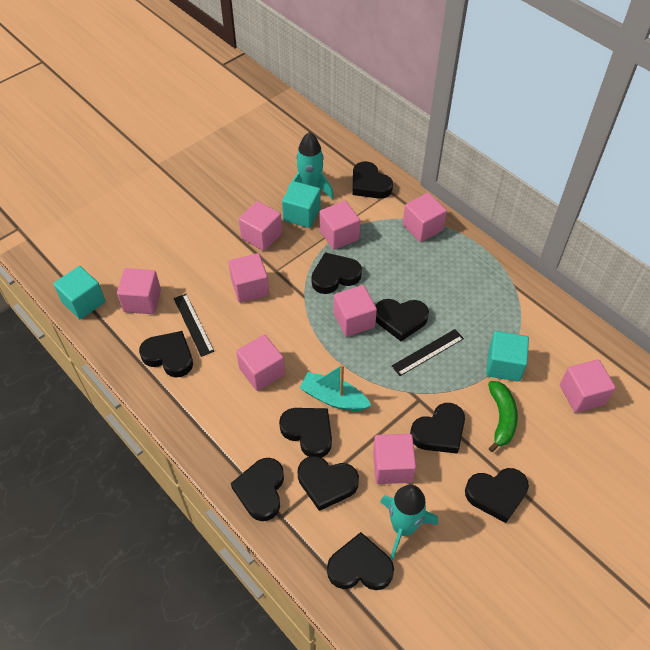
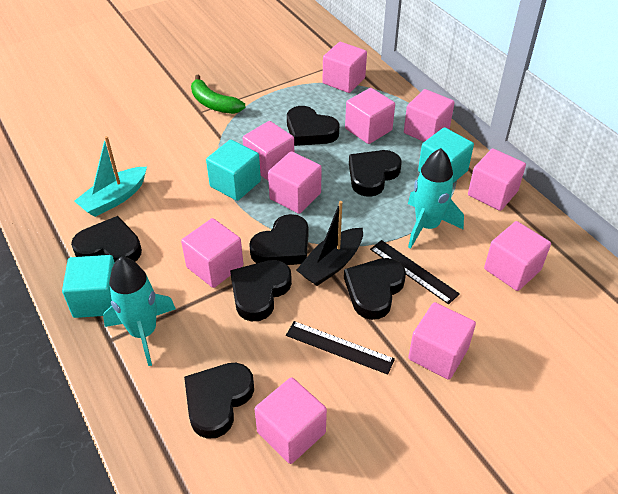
black boat: none = 0 -> [297,201,363,286] = 1
black heart: [139,331,193,377] [231,458,284,521] [279,408,332,458] [298,456,359,511] [312,252,362,294] [327,532,394,590] [352,161,393,199] [375,299,429,341] [410,403,465,454] [465,468,529,523] = 10 -> [71,216,142,262] [184,363,254,439] [230,260,292,321] [249,214,308,265] [287,106,339,146] [344,258,406,320] [349,150,402,197] = 7
pink cube: [117,268,161,314] [228,253,269,303] [236,335,285,391] [239,201,282,251] [319,201,360,250] [334,285,377,337] [373,434,416,484] [403,193,447,242] [560,359,616,413] = 9 -> [181,218,243,288] [243,121,294,180] [254,377,327,464] [268,151,322,214] [323,42,367,93] [345,88,395,144] [404,89,455,142] [408,302,476,380] [468,148,526,211] [484,221,551,291] = 10

